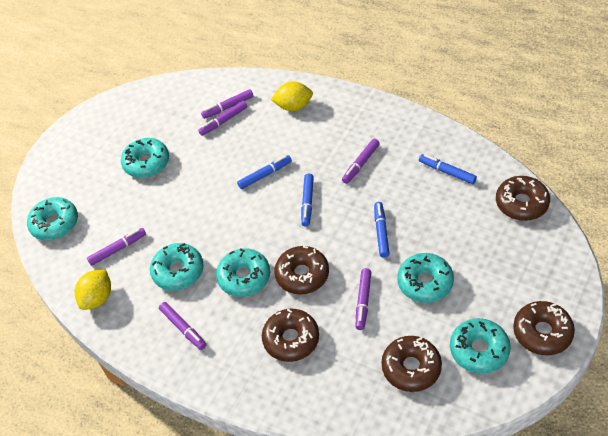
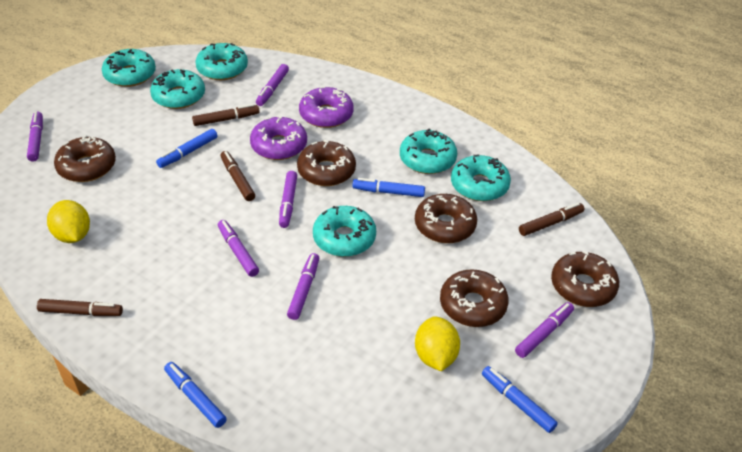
brown marker: none = 0 -> [37,299,123,316] [192,104,260,126] [220,151,255,201] [519,203,584,236] = 4
purple donut: none = 0 -> [250,115,307,160] [299,86,354,128] = 2

